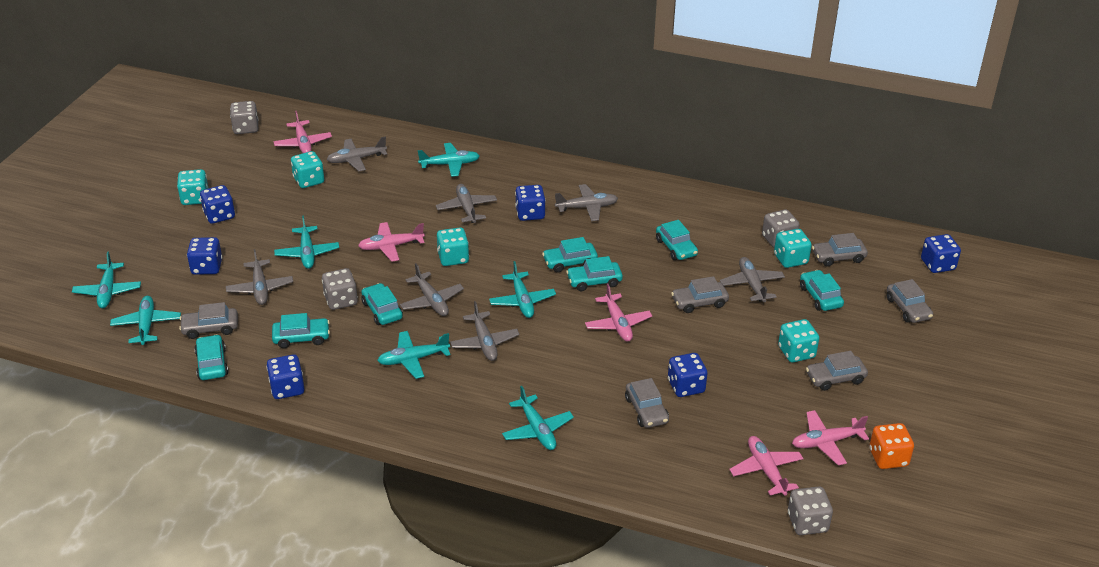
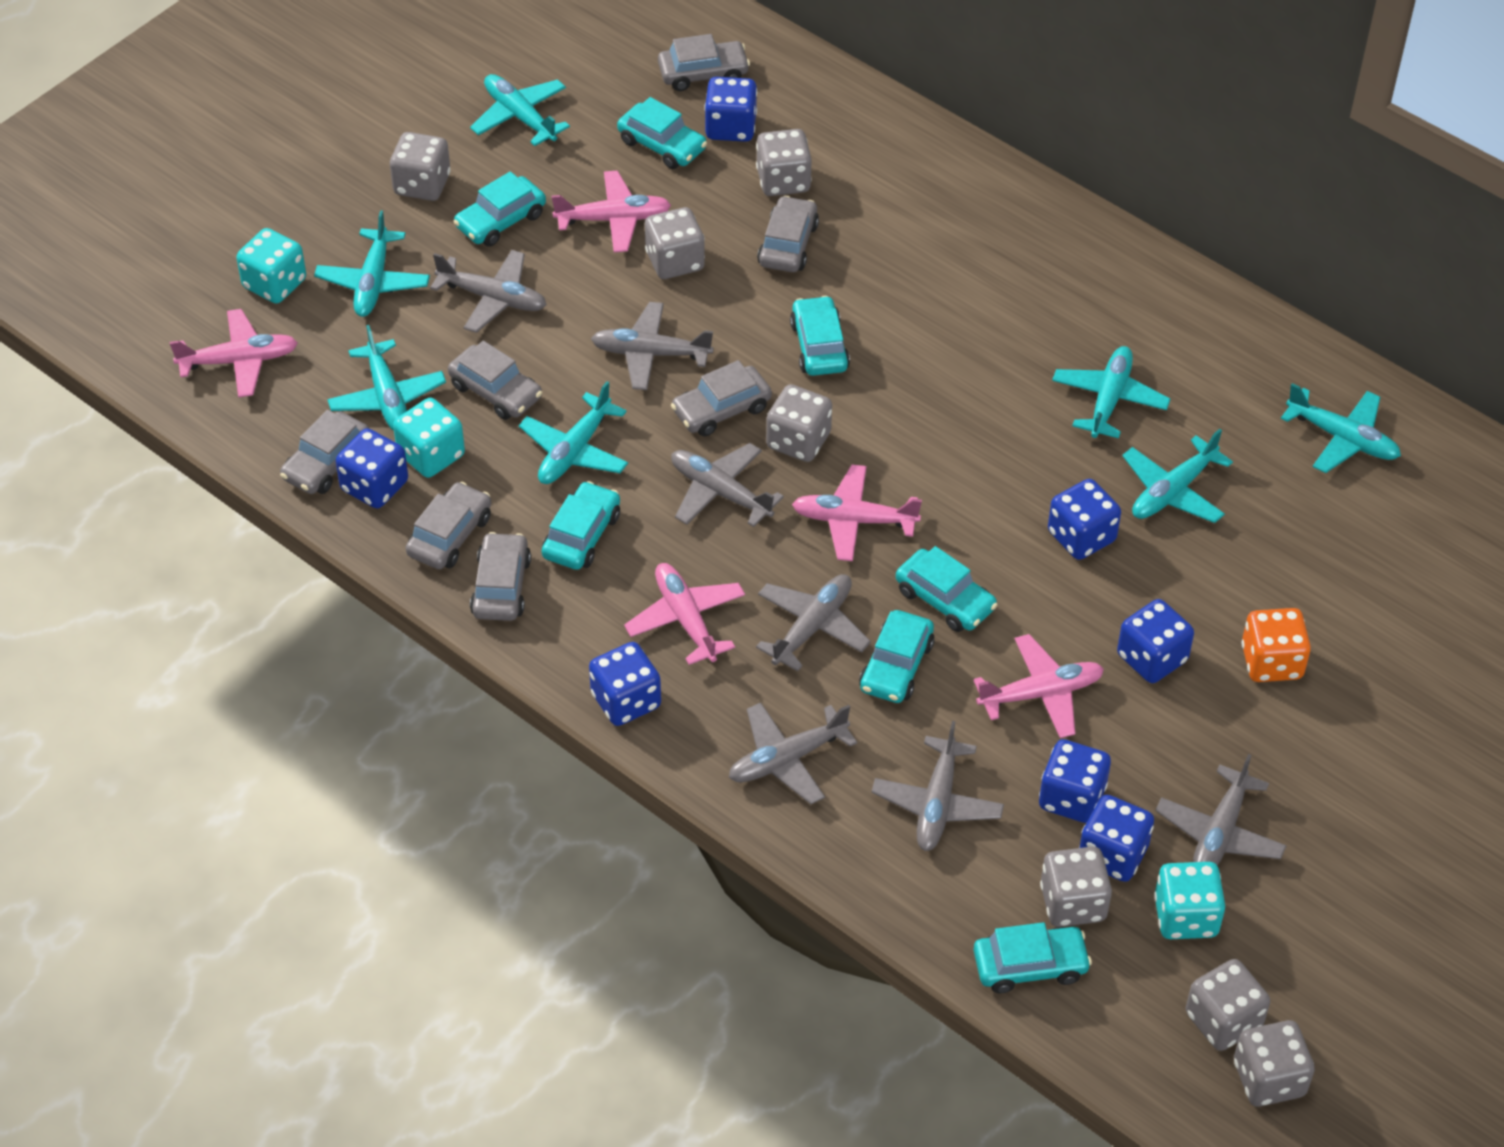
blue dice: [187,237,222,275] [200,185,235,224] [266,354,305,399] [515,185,546,221] [668,353,708,397] [921,234,961,273] = 6 -> [336,428,408,508] [589,642,661,726] [704,77,757,142] [1039,739,1111,823] [1048,479,1121,560] [1079,795,1154,882] [1117,599,1194,683] = 7
grey car: [179,302,238,339] [625,378,669,428] [671,276,729,313] [806,351,868,391] [812,233,868,267] [887,279,933,323] = 6 -> [280,410,370,494] [405,482,491,569] [448,341,542,420] [470,532,531,621] [658,34,750,91] [671,360,772,436] [757,196,819,272] = 7
grey dice: [230,101,258,134] [322,268,358,310] [762,209,799,248] [788,486,833,535] = 4 -> [390,132,451,201] [645,207,705,279] [756,129,812,196] [766,384,832,462] [1040,847,1112,927] [1186,959,1270,1051] [1234,1020,1315,1107] = 7
turquoise dice: [177,169,208,205] [291,151,324,188] [437,227,469,266] [774,229,812,268] [778,319,819,362] = 5 -> [236,228,306,304] [393,398,465,478] [1154,862,1225,939] = 3

